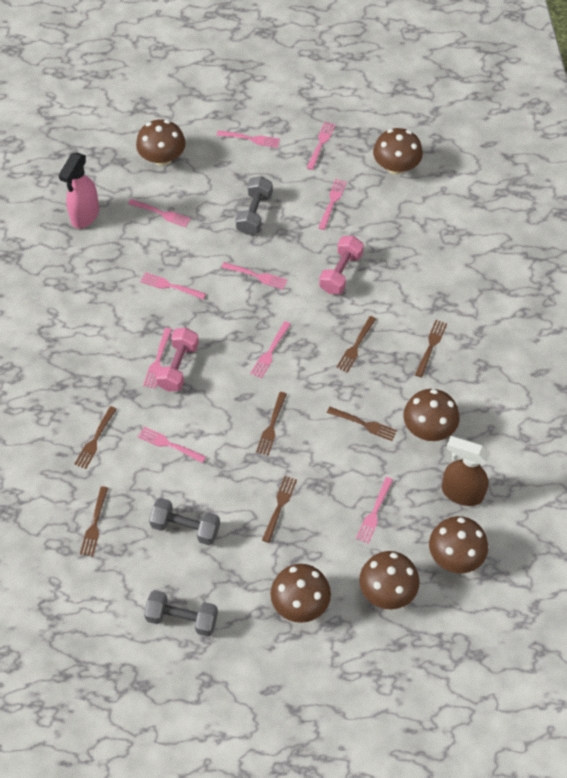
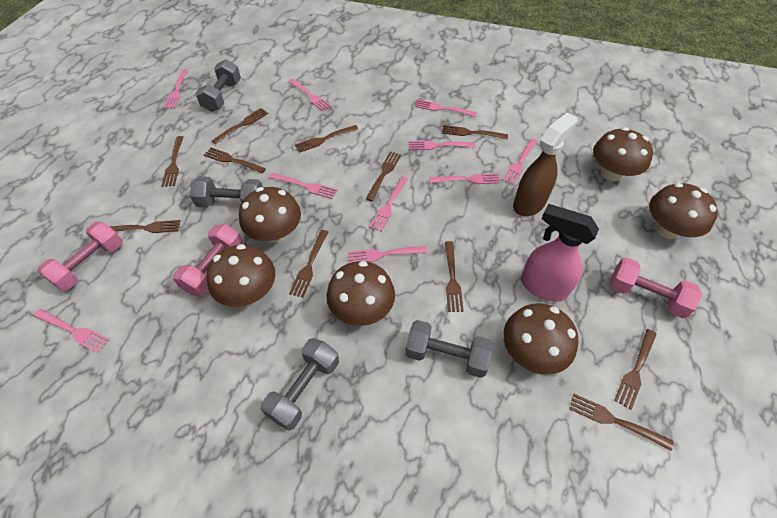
brown fork: [74,406,117,469] [80,486,108,556] [256,392,287,456] [262,476,297,543] [327,407,397,441] [336,316,376,373] [415,320,447,377] = 7 -> [110,220,180,233] [161,136,184,187] [204,148,266,173] [212,108,268,144] [289,230,328,298] [295,125,358,153] [366,151,401,201] [442,125,508,139] [445,241,464,312] [569,394,673,451] [614,329,656,410] = 11
grey dumbbell: [144,590,218,637] [149,498,220,545] [235,176,273,235] = 3 -> [190,176,263,208] [195,59,241,112] [261,338,339,430] [405,320,493,378] = 4
pink dumbbell: [156,328,199,392] [319,236,364,294] = 2 -> [37,222,123,291] [173,224,243,296] [610,257,702,318] = 3

